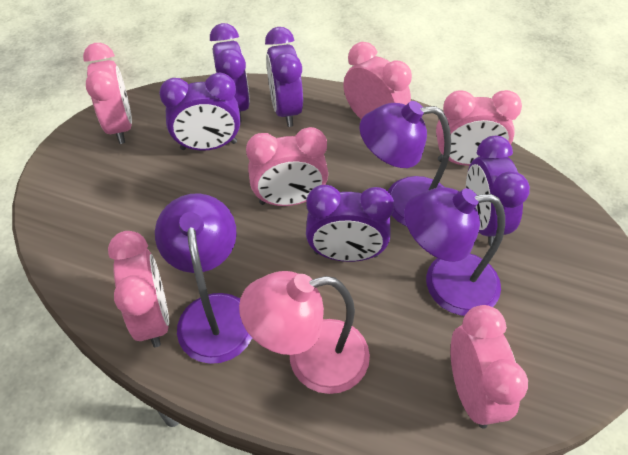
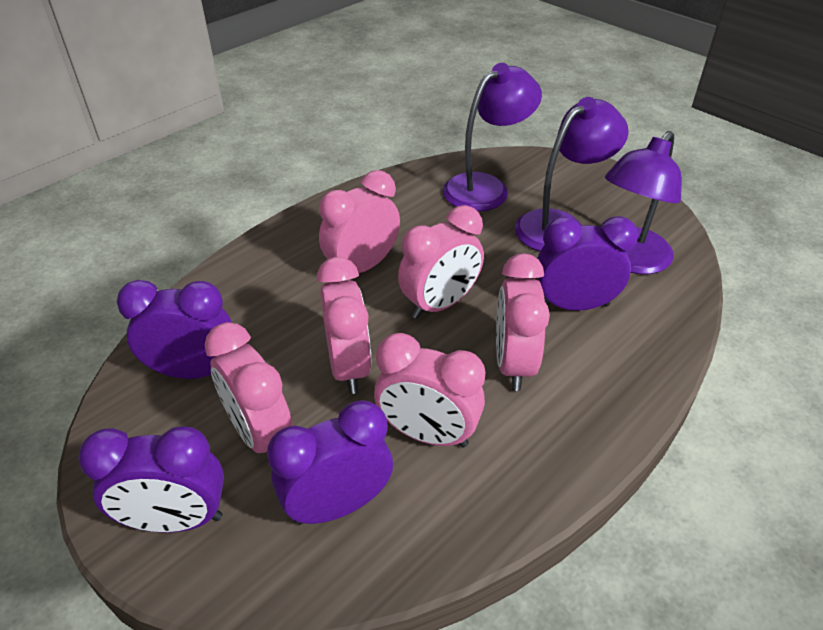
pink lamp: [239,271,370,394] = 1 -> none = 0
purple clock: [159,73,241,151] [210,23,250,122] [265,27,303,127] [306,185,394,262] [466,136,530,246] = 5 -> [78,426,224,533] [116,280,232,379] [267,400,393,525] [537,216,638,311] = 4

